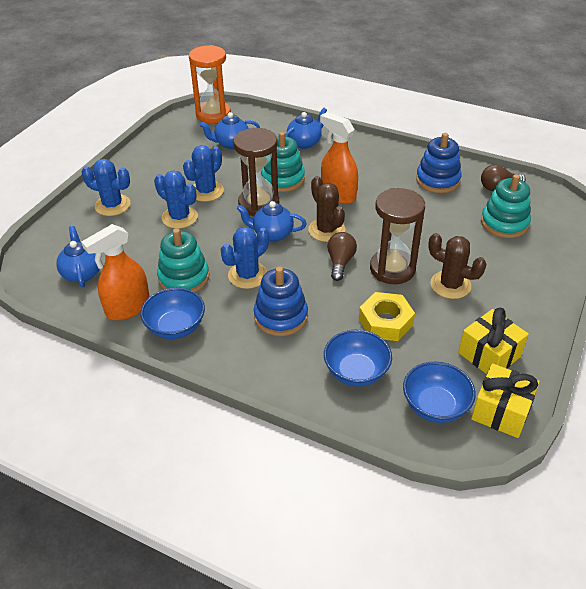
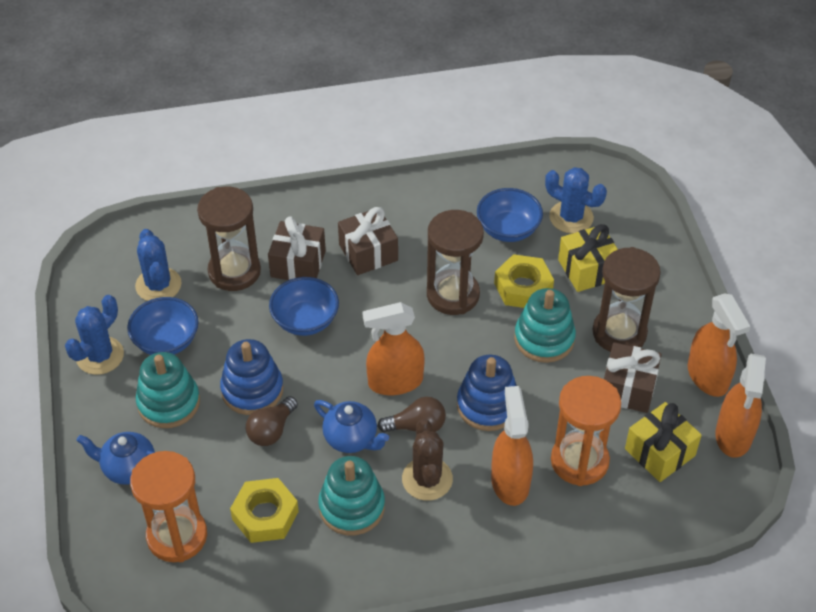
blue cactus: [82,159,131,216] [154,170,198,229] [183,145,224,202] [221,227,269,289] = 4 -> [65,295,124,375] [135,229,181,301] [545,167,607,234] = 3
blue teapot: [56,226,100,287] [200,112,260,149] [237,201,307,242] [285,108,327,149] = 4 -> [77,432,155,485] [314,400,389,453] = 2
brown cactus: [308,176,345,242] [428,233,487,299] = 2 -> [402,419,453,501] = 1
brown gift: none = 0 -> [268,216,326,280] [338,207,398,275] [604,342,662,413] = 3
brown hourglass: [233,128,279,217] [370,188,425,284] = 2 -> [197,187,261,291] [427,210,484,315] [593,247,661,352] = 3
orange hourglass: [189,45,231,123] = 1 -> [130,451,207,562] [551,376,621,486] = 2
orange spray bottle: [81,224,150,320] [320,112,358,204] = 2 -> [363,302,425,395] [491,386,533,506] [688,294,751,397] [716,354,766,458] = 4
yellow nut: [359,292,415,341] = 1 -> [230,478,299,543] [494,254,554,308] = 2

